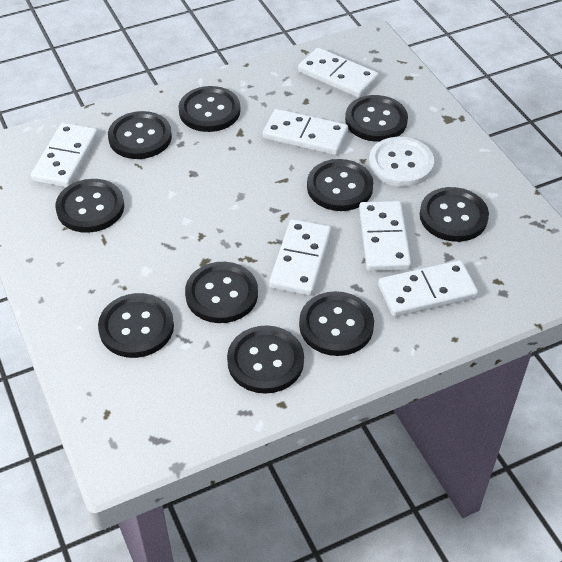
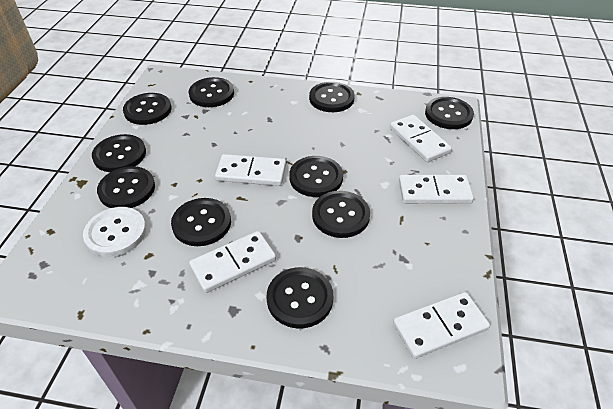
white domino: [31,123,98,187] [263,109,348,155] [269,219,331,296] [298,48,379,98] [359,201,411,271] [378,260,478,317] = 6 -> [189,231,276,293] [215,154,286,186] [390,115,452,162] [393,292,490,359] [399,175,474,204] = 5

